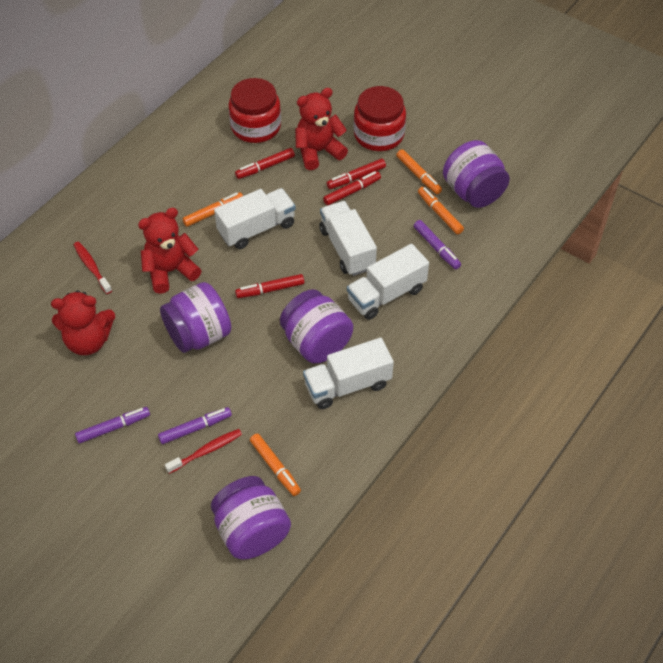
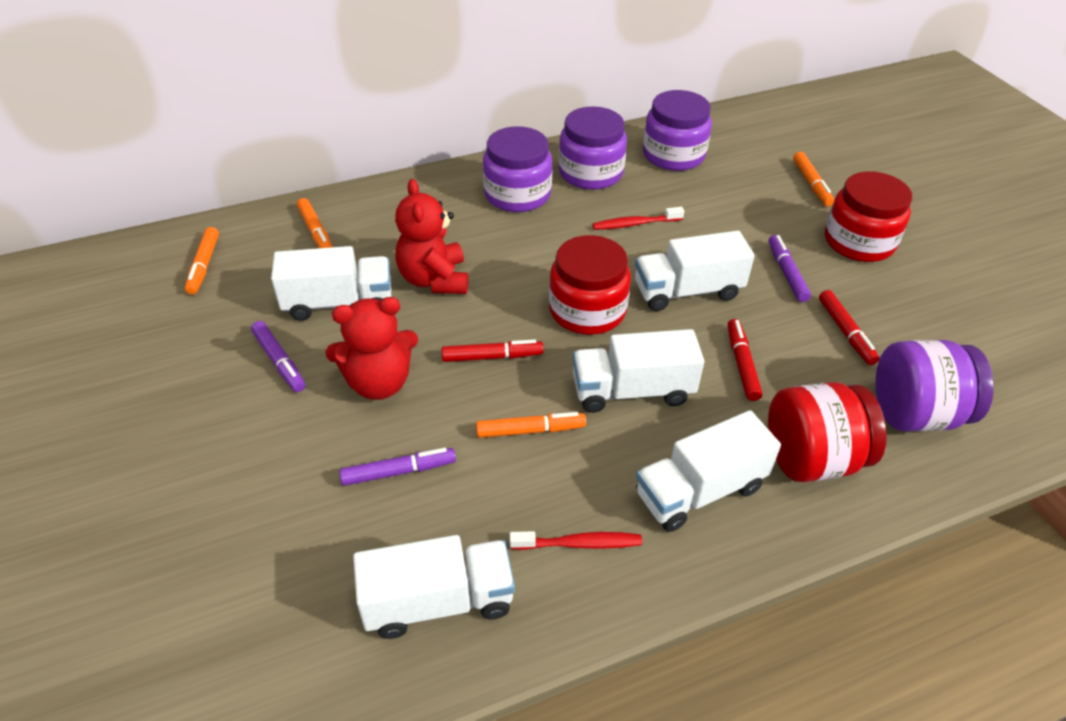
red jar: [228,78,281,143] [354,86,406,151] = 2 -> [549,235,631,335] [768,382,887,482] [825,171,912,262] = 3
red marker: [235,148,295,179] [235,274,304,298] [323,171,381,206] [327,158,386,189] = 4 -> [441,339,544,362] [728,319,763,401] [819,290,879,365] = 3
red teddy bear: [51,290,115,355] [138,208,202,294] [295,88,348,170] = 3 -> [325,297,418,400] [395,179,468,294] = 2
white truck: [214,188,296,249] [303,338,394,409] [319,201,377,276] [347,244,429,320] = 4 -> [271,246,391,321] [353,535,515,639] [573,329,704,413] [635,231,755,311] [636,410,781,532] = 5

